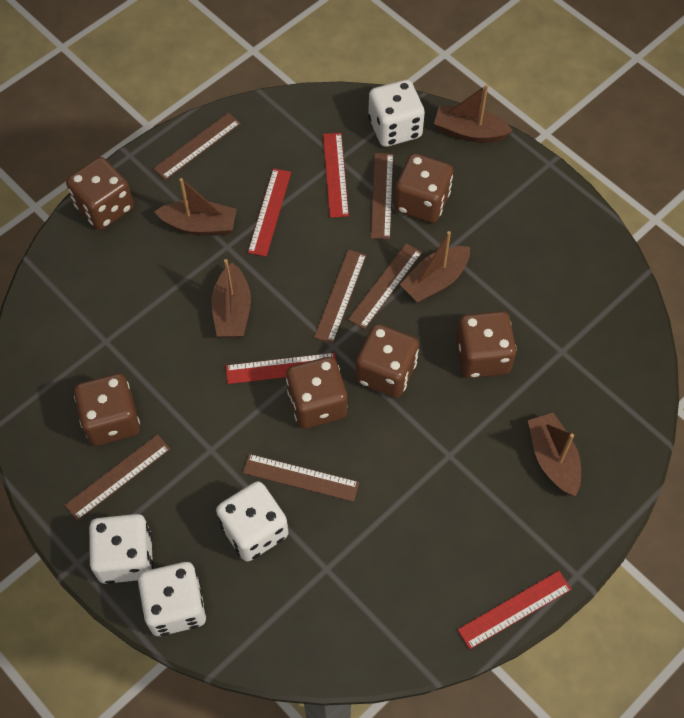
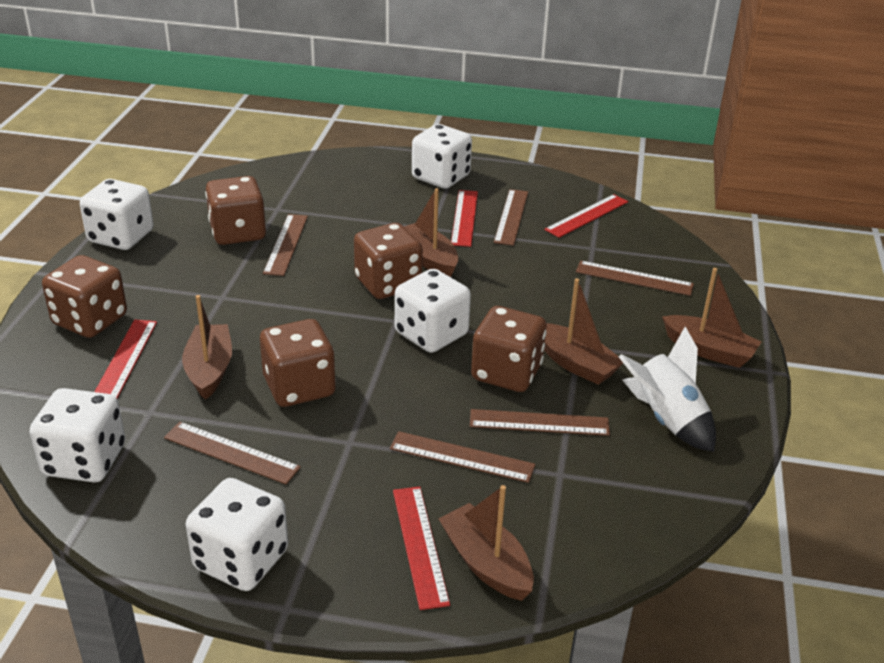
brown dice: [66,157,134,230] [74,373,140,446] [286,357,348,429] [355,324,419,398] [394,153,453,223] [456,311,516,378] = 6 -> [42,255,127,338] [205,176,266,245] [260,319,336,407] [354,223,423,299] [471,306,547,392] = 5
white dice: [89,514,153,584] [138,562,206,636] [216,481,288,561] [368,80,425,147] = 4 -> [29,388,125,482] [80,179,153,250] [186,478,288,591] [395,269,471,353] [412,124,472,189] = 5
white rocket: none = 0 -> [619,327,716,452] = 1

